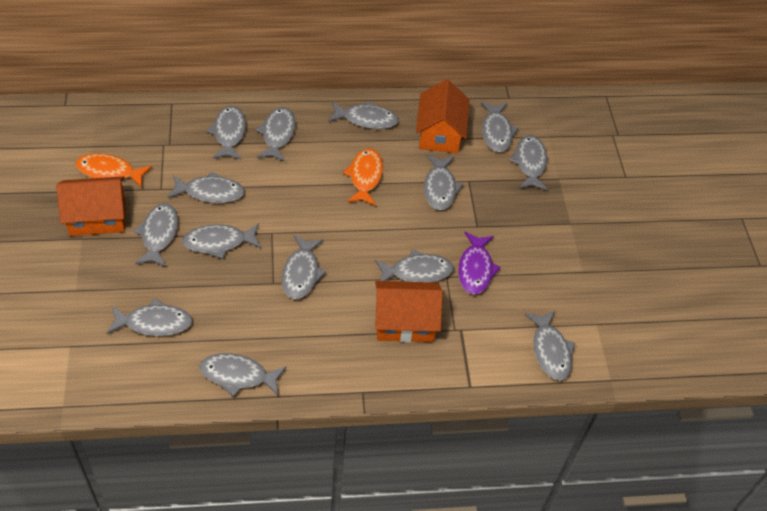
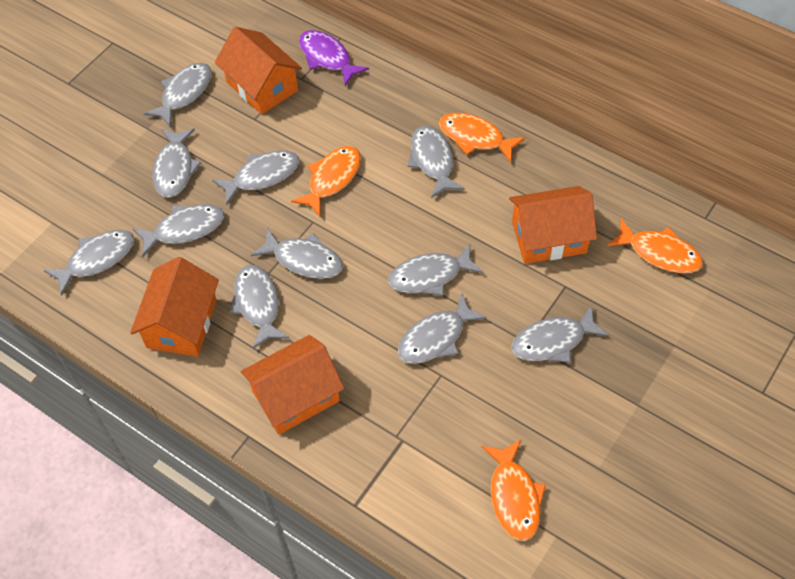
grey fish: [107,299,192,336] [134,203,178,267] [168,171,245,203] [182,223,261,259] [200,353,287,397] [207,106,246,159] [256,107,296,162] [282,235,326,299] [328,101,399,129] [375,250,454,282] [424,155,463,210] [481,102,519,152] [509,135,548,190] [525,310,575,381] = 14 -> [43,230,134,296] [133,204,224,257] [144,63,212,127] [152,128,201,198] [212,150,300,205] [229,265,290,349] [251,228,343,279] [388,244,483,296] [398,293,487,364] [408,126,465,198] [511,305,609,363] = 11
orange fish: [76,153,152,188] [343,148,383,206] = 2 -> [291,146,361,216] [439,113,525,163] [482,440,546,541] [607,219,703,273] = 4
orange house: [56,176,125,236] [375,281,443,342] [416,79,469,154] = 3 -> [130,257,219,357] [215,27,302,114] [241,335,345,435] [509,186,597,264] = 4

